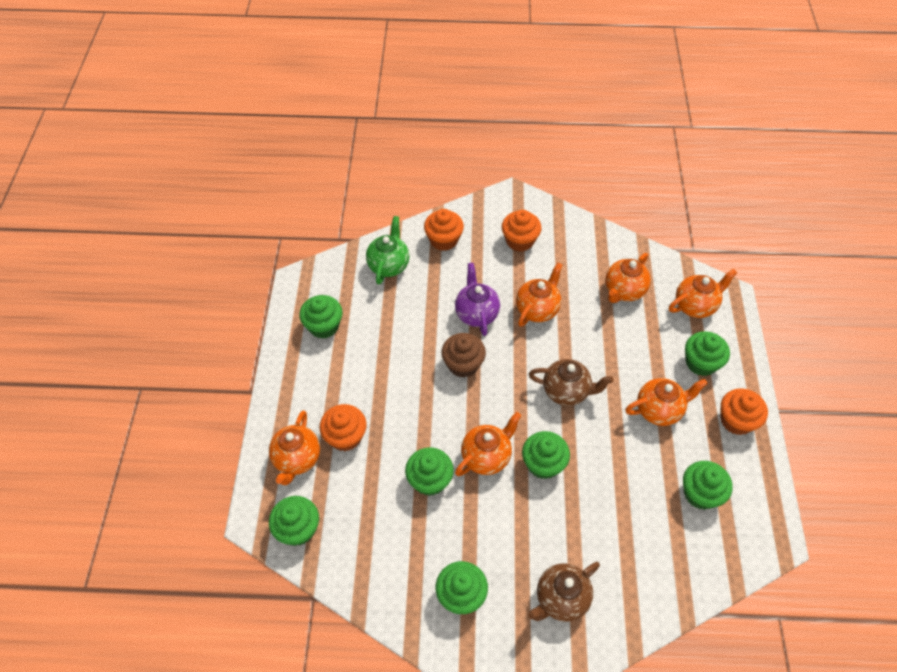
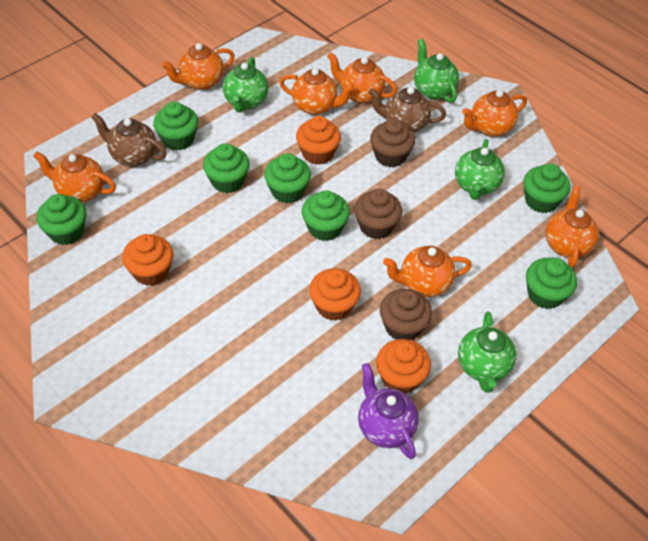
brown cupcake: [441,333,486,378] = 1 -> [354,189,402,239] [370,118,415,167] [380,289,432,340] = 3
green teapot: [366,216,409,285] = 1 -> [223,57,269,113] [414,39,459,103] [455,139,505,200] [458,311,516,393] = 4
orange teapot: [269,410,320,485] [455,412,521,476] [516,262,563,327] [606,253,651,303] [625,378,708,426] [669,269,737,318] = 6 -> [33,151,116,203] [162,43,235,90] [279,68,355,115] [327,52,397,104] [383,246,472,297] [462,90,527,137] [546,186,599,267] = 7

